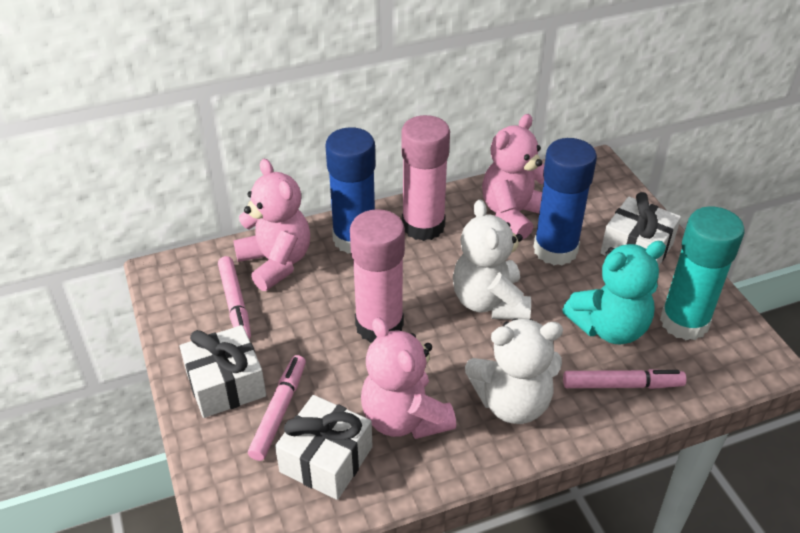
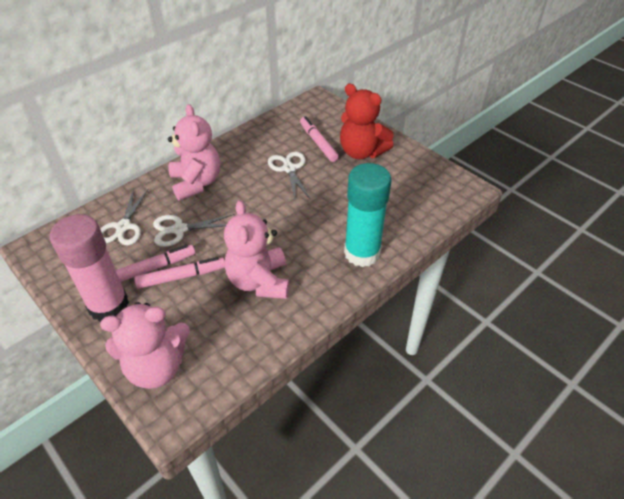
blue glue stick: [325,127,375,254] [534,138,597,266] = 2 -> none = 0
pink glue stick: [350,209,405,343] [401,115,450,241] = 2 -> [50,214,129,322] = 1
red teddy bear: none = 0 -> [340,84,394,159] = 1
turquoise teddy bear: [562,241,666,344] = 1 -> none = 0
white gift: [180,325,266,418] [275,395,373,500] [600,192,681,267] = 3 -> none = 0
white scissors: none = 0 -> [101,188,149,245] [153,214,234,247] [268,151,311,200] = 3
white teddy bear: [453,200,531,320] [465,318,563,424] = 2 -> none = 0

